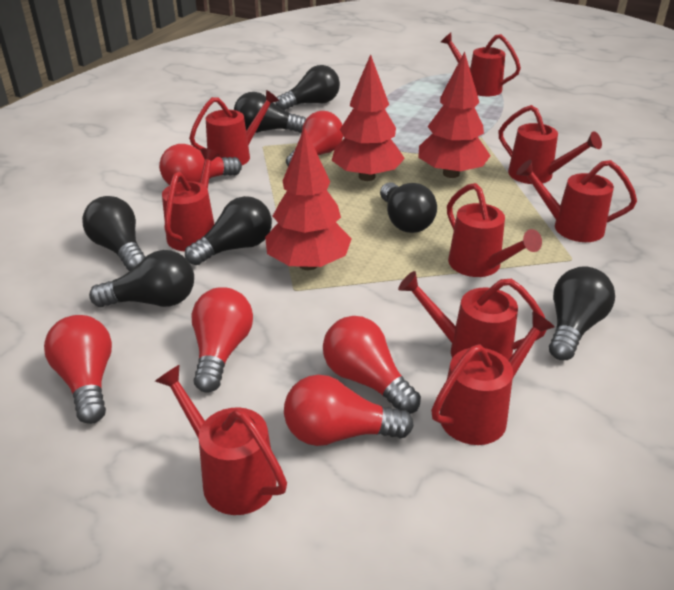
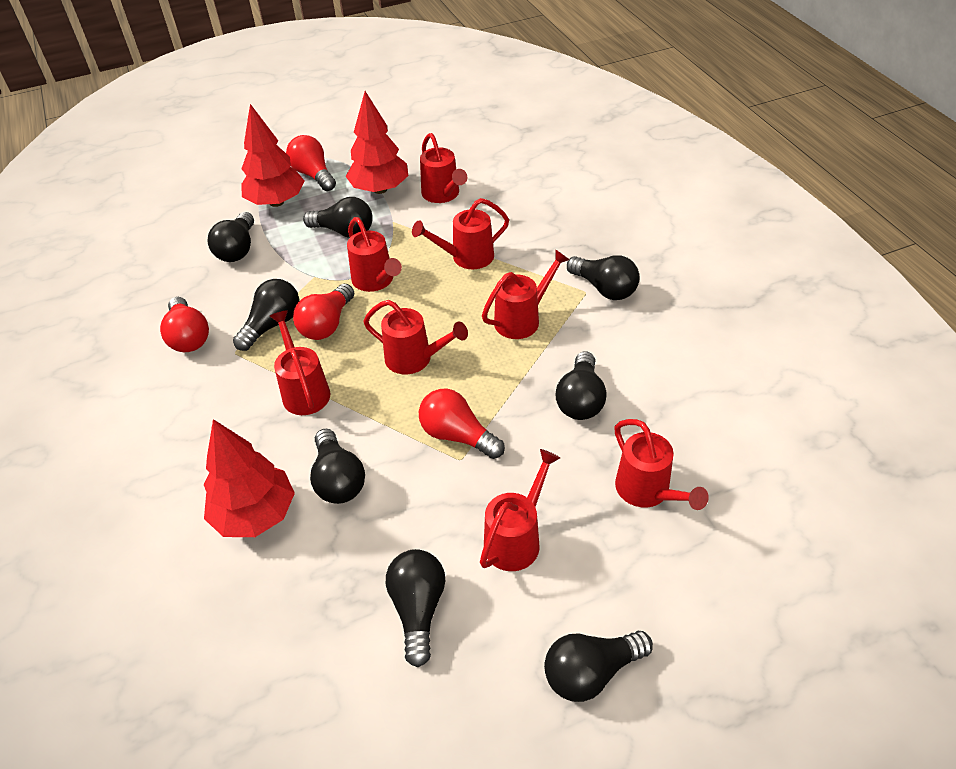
black light bulb: [82,196,146,271] [89,250,194,307] [185,196,272,265] [234,92,306,133] [275,65,340,111] [380,182,437,233] [549,266,615,360] = 7 -> [208,212,254,262] [233,279,299,351] [303,197,373,238] [310,429,365,504] [386,549,445,667] [544,631,653,702] [556,351,607,420] [567,255,640,300] = 8
red light bulb: [44,315,112,424] [159,144,242,185] [192,287,253,393] [284,375,414,446] [286,111,343,166] [323,316,421,414] = 6 -> [160,297,209,352] [286,135,336,191] [293,284,354,340] [419,389,505,459] = 4
red watering can: [155,365,287,515] [162,148,219,251] [189,90,279,165] [398,271,547,361] [431,311,555,445] [441,33,521,96] [447,183,542,277] [499,105,602,184] [516,160,637,242] = 9 -> [269,310,330,415] [347,217,402,292] [363,300,468,374] [412,198,509,269] [420,133,467,203] [480,449,560,571] [482,249,570,339] [614,419,709,510] = 8

